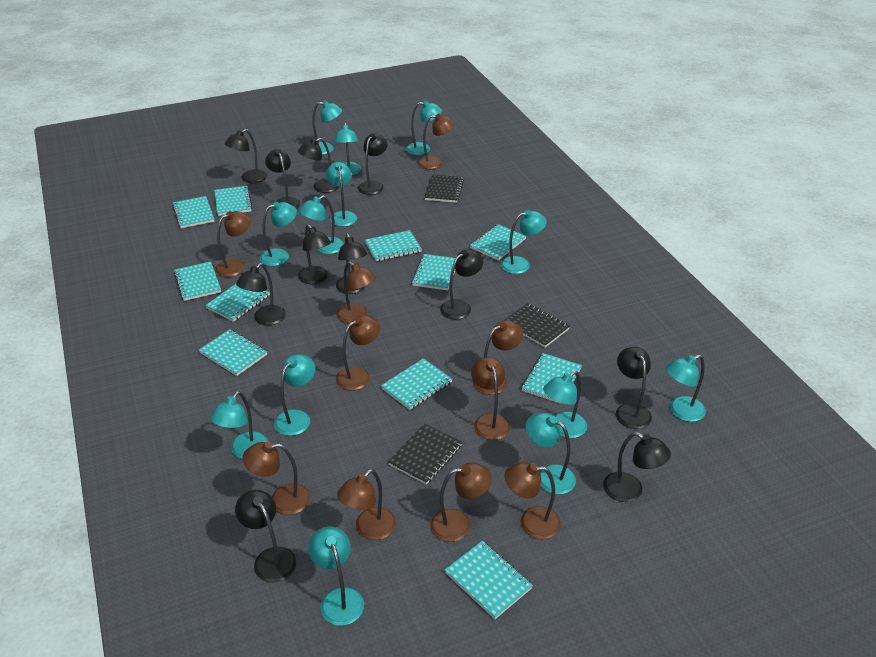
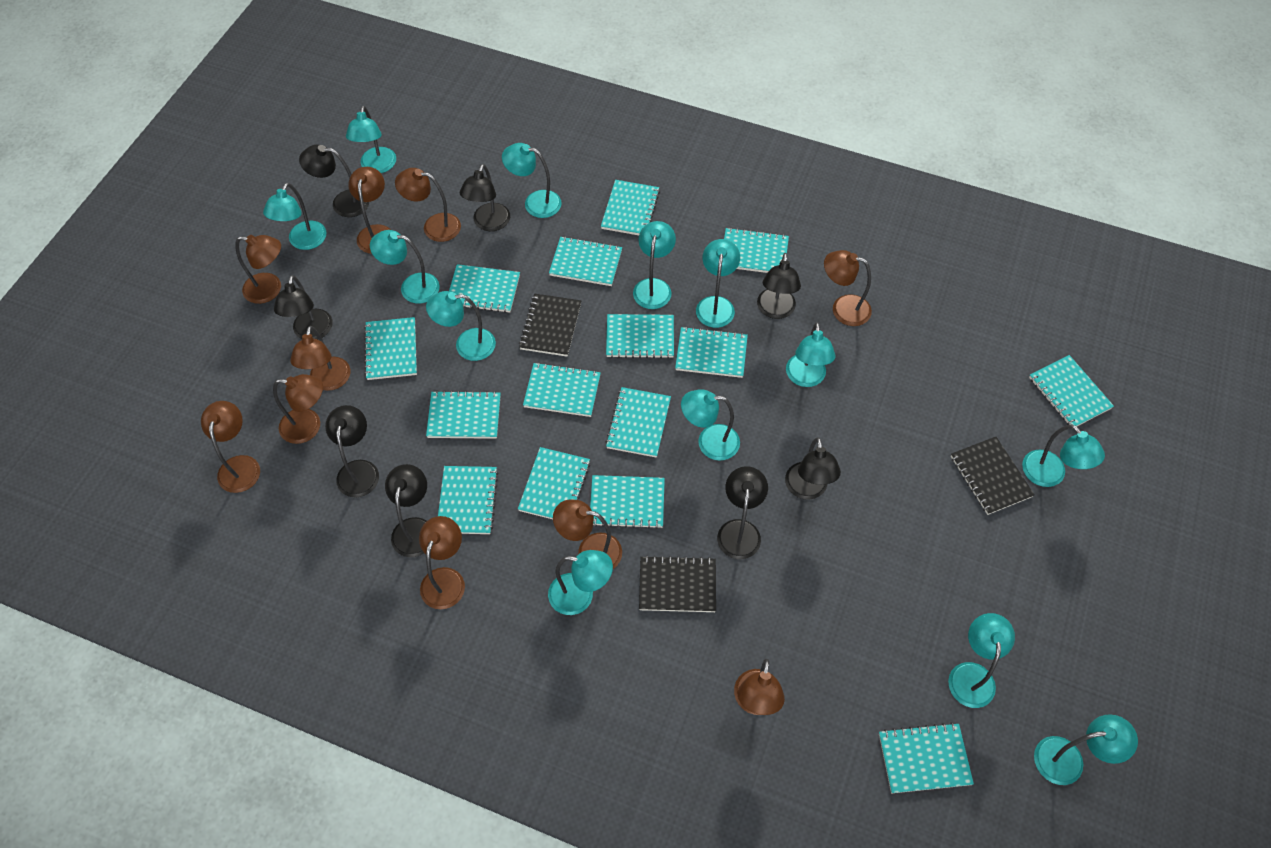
black lamp: [225,129,267,183] [235,490,296,582] [236,263,286,325] [265,149,301,209] [298,138,339,193] [298,224,331,284] [336,233,367,294] [358,134,388,195] [440,249,483,319] [603,432,671,502] [616,347,652,429] = 11 -> [274,275,333,339] [299,145,369,217] [325,405,379,498] [385,464,427,557] [460,164,510,231] [717,466,768,559] [757,253,801,319] [785,437,841,500] = 8
turquoise notebook: [172,196,214,228] [174,261,221,301] [199,329,267,376] [205,284,270,322] [214,186,252,216] [365,230,422,261] [381,358,452,410] [411,254,455,290] [445,541,533,619] [470,224,526,260] [522,353,582,404] = 11 -> [364,317,417,380] [426,390,501,439] [438,466,498,534] [449,264,520,313] [518,447,590,519] [523,362,601,417] [549,236,622,286] [590,475,665,529] [601,180,660,235] [605,387,671,458] [606,314,674,359] [675,327,748,378] [724,228,789,273] [879,723,974,793] [1029,355,1114,426] = 15

